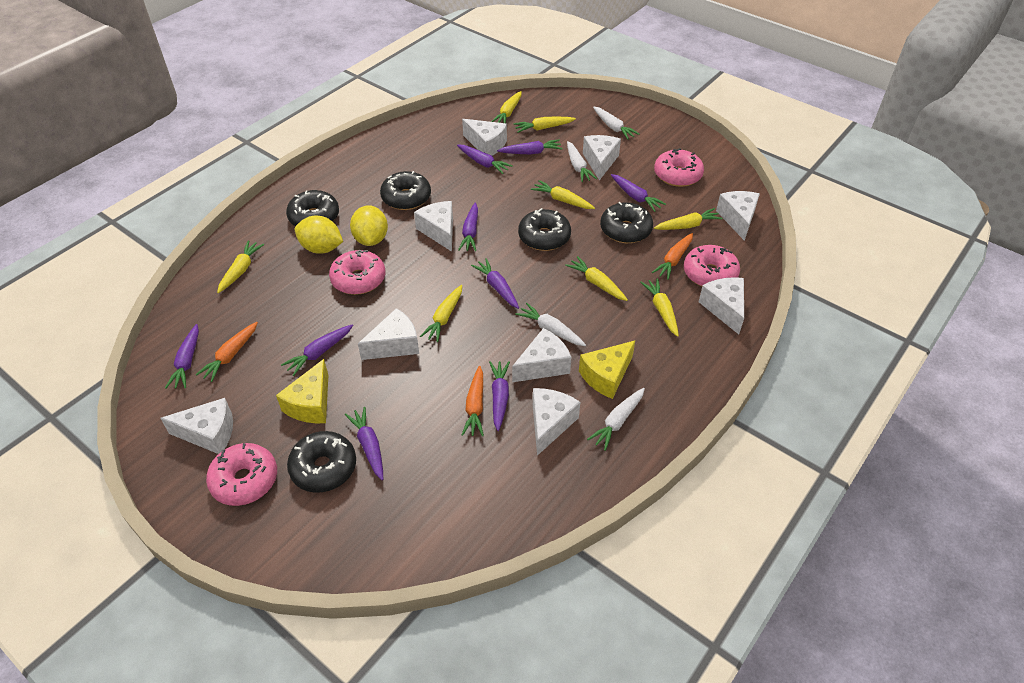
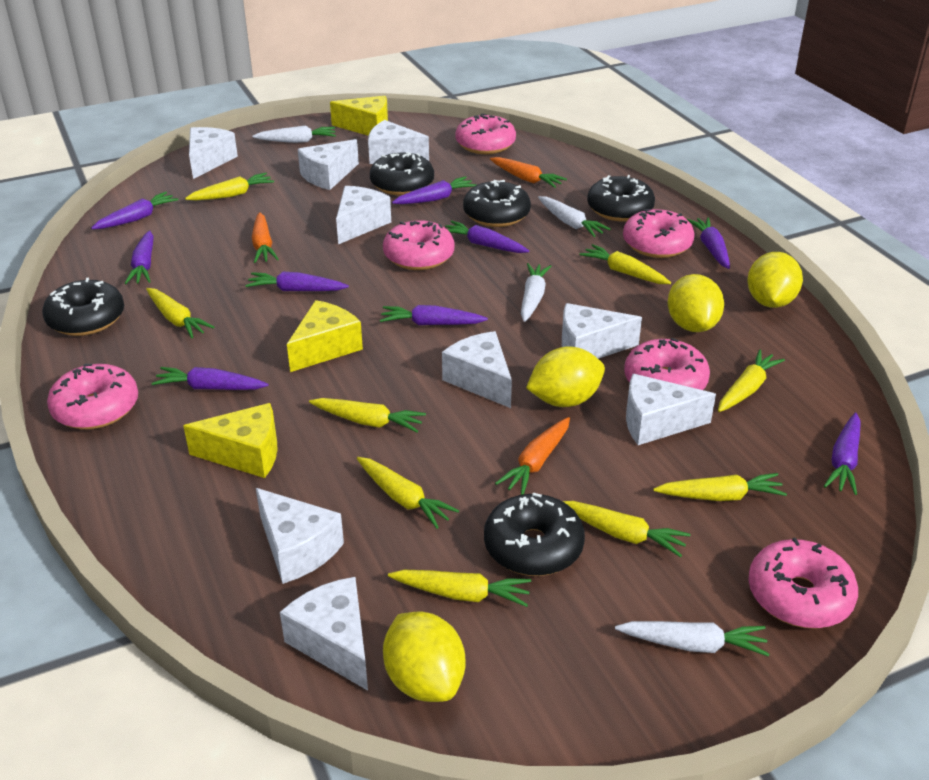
pink donut: [206,443,277,506] [329,250,385,295] [654,148,704,187] [684,245,740,286] = 4 -> [47,364,138,429] [383,220,454,270] [455,114,516,154] [623,209,695,258] [624,338,710,390] [748,538,858,629] = 6
yellow carrot: [217,241,264,293] [420,285,462,342] [491,91,522,123] [514,117,576,133] [531,180,595,209] [565,256,628,301] [640,278,679,337] [654,208,723,230] = 8 -> [146,288,214,338] [185,173,274,200] [309,398,426,432] [357,457,459,529] [388,570,531,607] [562,501,691,557] [579,244,671,284] [653,473,787,501] [718,350,785,412] = 9
yellow cheese: [276,359,328,423] [579,341,635,399] = 2 -> [183,403,278,478] [287,300,363,372] [330,96,388,135] = 3
yellow lemon: [295,216,343,254] [350,205,388,246] = 2 -> [383,611,465,702] [526,346,605,407] [668,274,724,332] [747,252,803,308] = 4

